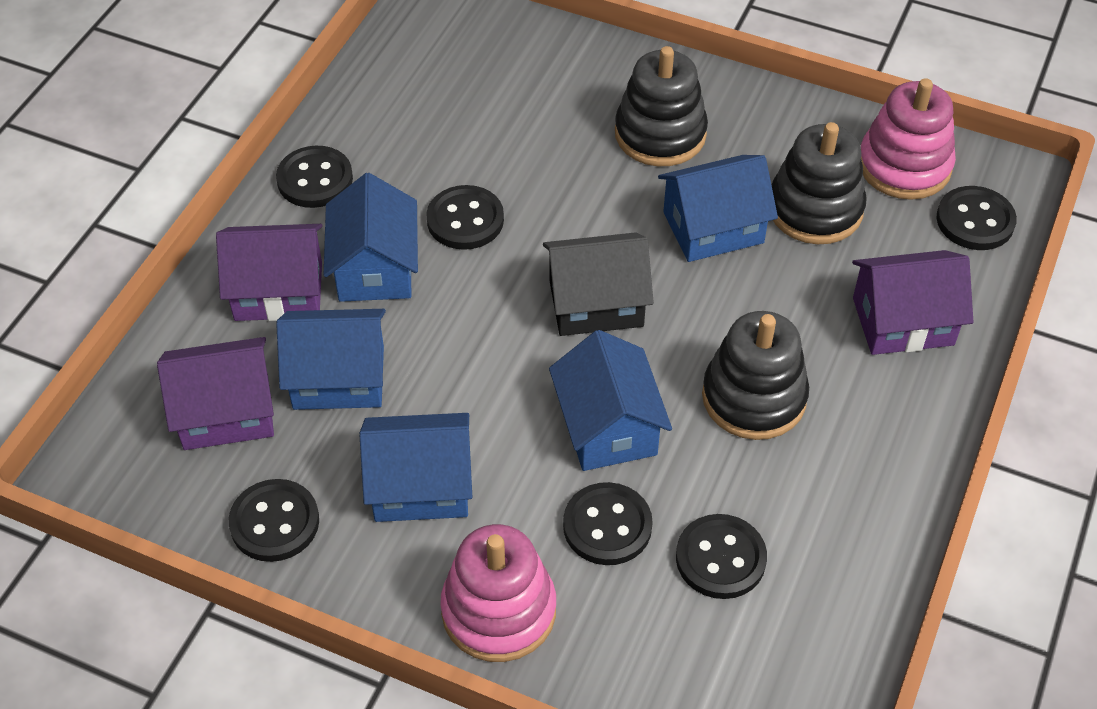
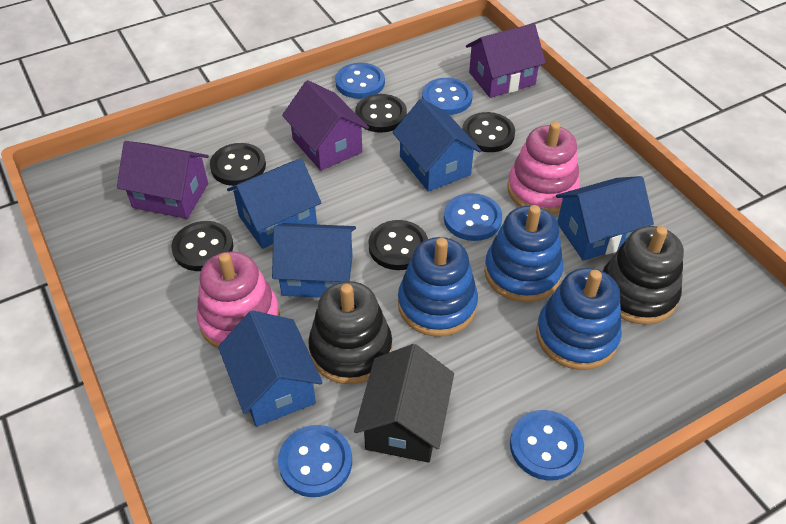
black button: [229,479,319,562] [276,146,353,208] [426,185,504,250] [563,482,653,565] [676,514,767,599] [936,186,1017,250] = 6 -> [171,221,233,271] [210,143,266,186] [355,94,407,133] [369,220,428,270] [462,112,515,152] = 5
black stacking toy: [615,46,708,166] [702,311,809,440] [771,122,866,244] = 3 -> [308,281,392,384] [603,226,684,325] = 2
blue button: none = 0 -> [278,425,352,497] [335,63,385,99] [422,78,473,115] [444,193,502,241] [510,410,584,481] = 5
blue stacking toy: none = 0 -> [398,237,478,337] [484,205,563,303] [536,268,622,370] = 3

